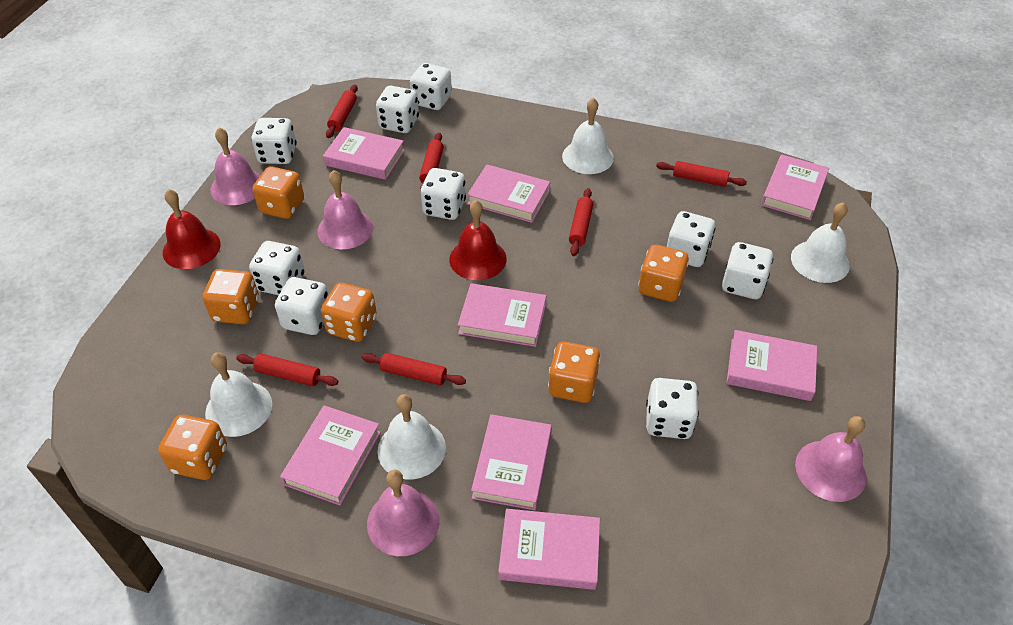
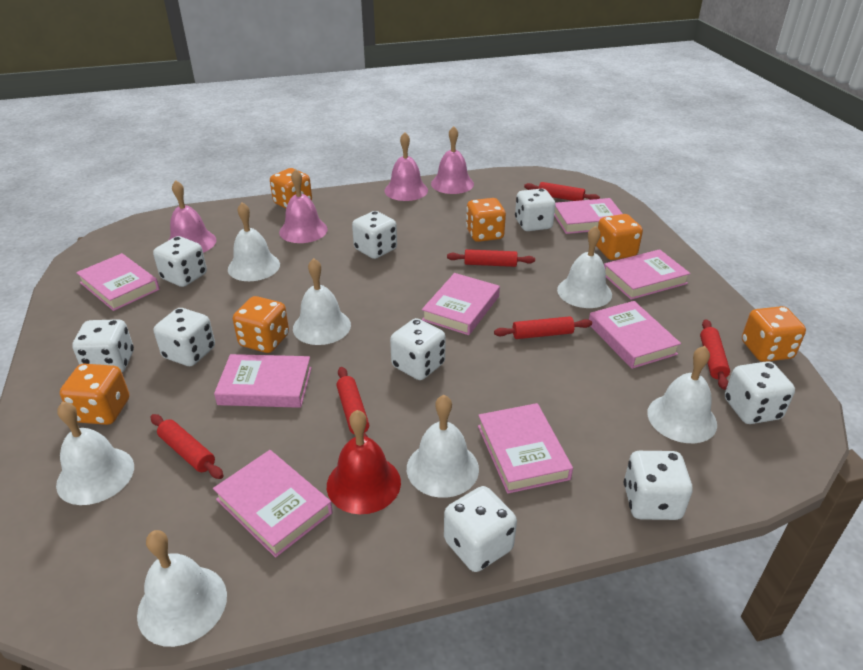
red bell: [163,189,221,269] [449,200,507,280] = 2 -> [327,410,401,514] = 1
white bell: [205,352,272,437] [378,394,446,479] [562,98,614,174] [791,202,850,283] = 4 -> [56,401,134,505] [137,530,227,647] [228,202,280,281] [293,258,351,345] [407,395,479,498] [557,226,612,308] [647,346,717,443] = 7

